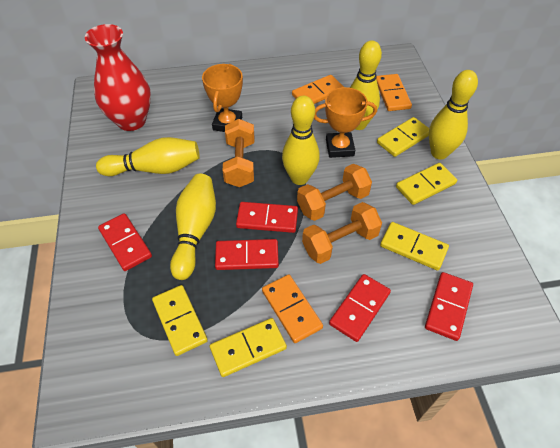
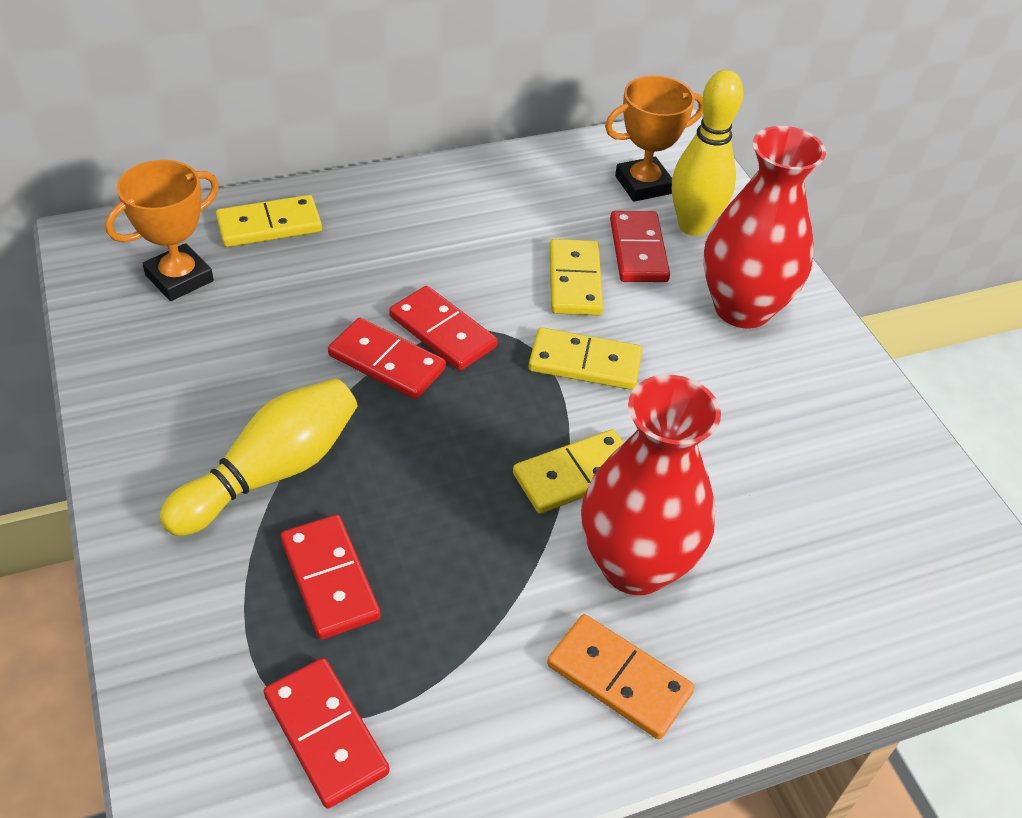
orange domino: [262,274,323,343] [292,75,344,104] [376,74,412,111] = 3 -> [547,614,695,739] = 1
orange dumbbell: [223,119,254,187] [297,164,372,221] [302,202,382,264] = 3 -> none = 0
red vase: [85,24,151,131] = 1 -> [581,375,721,595] [703,126,826,329] = 2
yellow bowling pin: [96,137,200,176] [170,174,216,280] [282,96,320,185] [350,40,382,130] [429,70,478,160] = 5 -> [160,378,357,536] [672,70,744,236] = 2
yellow domino: [152,285,208,356] [210,318,287,377] [377,117,429,157] [380,222,449,270] [396,163,457,205] = 5 -> [216,195,322,247] [513,429,624,514] [529,327,642,390] [549,239,603,315] = 4

